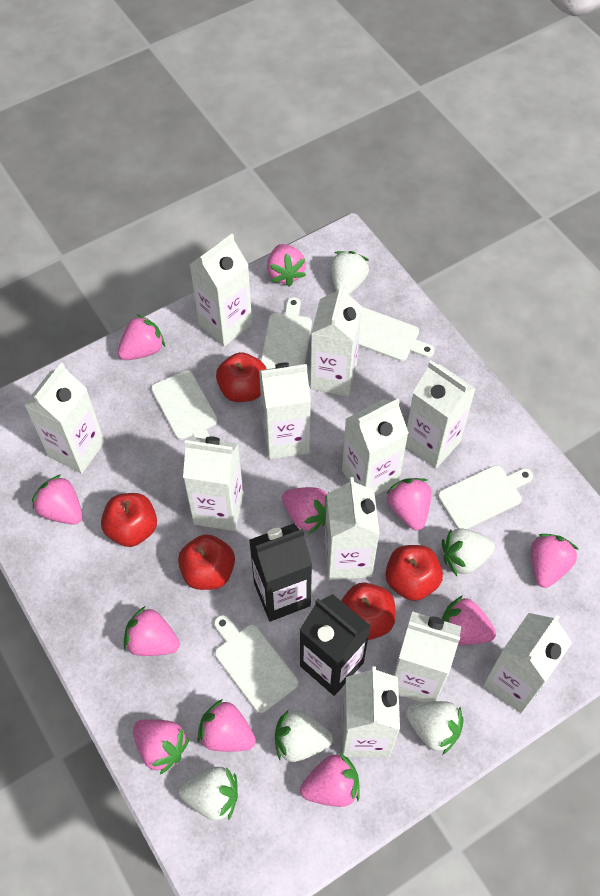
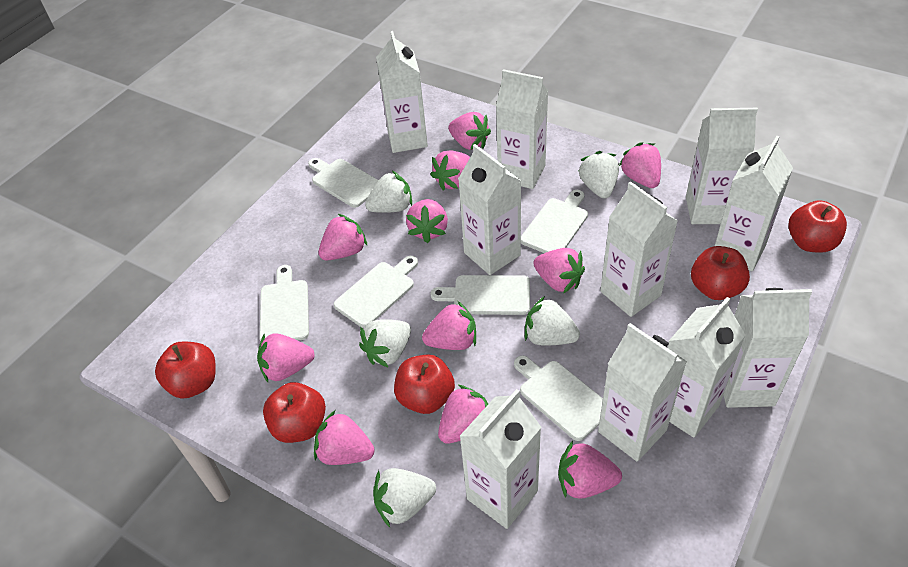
black carton: [249,524,312,621] [300,594,371,696] = 2 -> none = 0
white carton: [24,363,105,474] [183,436,243,531] [190,234,252,347] [259,363,311,459] [310,284,362,397] [325,477,380,580] [342,399,409,496] [342,667,400,757] [394,611,461,702] [406,360,475,469] [483,613,572,714] = 11 -> [376,31,428,153] [458,144,521,275] [459,389,541,529] [496,69,548,189] [598,323,687,462] [600,181,678,317] [667,297,745,438] [686,108,758,224] [715,135,793,271] [724,288,812,408] = 10
white cutting board: [151,370,218,440] [214,615,298,713] [261,297,312,369] [359,307,435,361] [438,465,533,529] = 5 -> [260,265,309,342] [308,158,379,208] [334,256,418,328] [430,275,530,315] [514,356,603,441] [521,190,588,253] = 6

